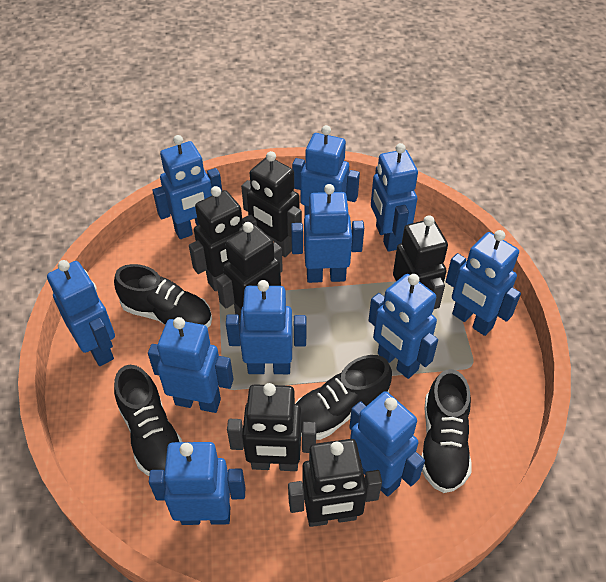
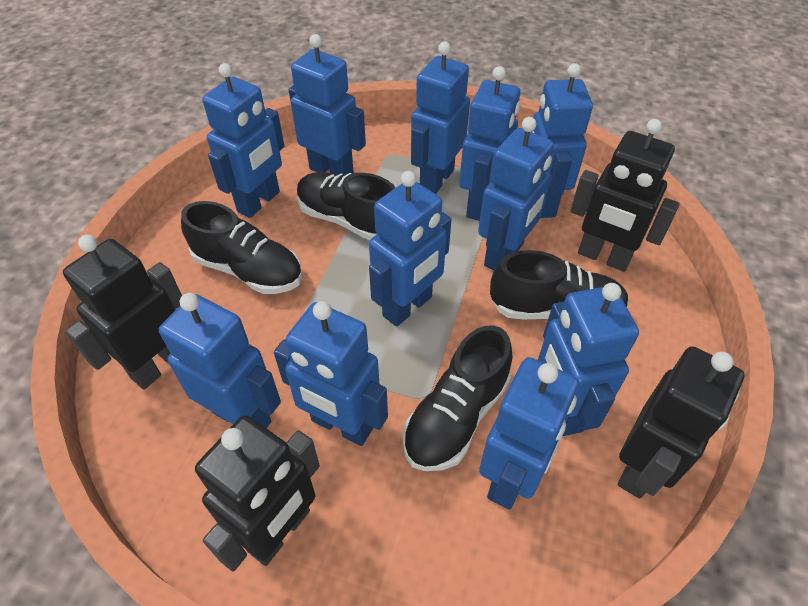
black robot: [189,186,257,291] [216,222,283,321] [227,383,317,471] [241,151,302,257] [288,439,382,527] [393,215,448,309] = 6 -> [63,235,182,389] [195,415,320,571] [570,119,680,272] [618,346,744,499] = 4

